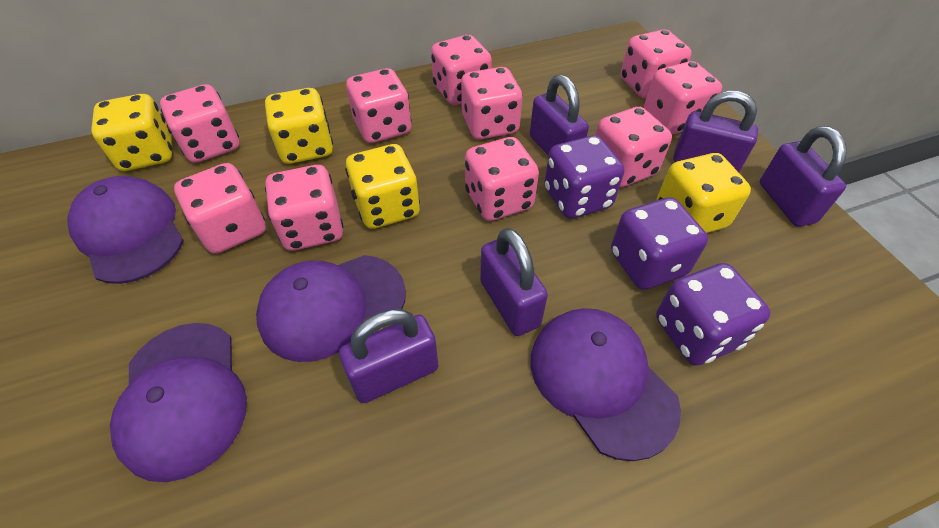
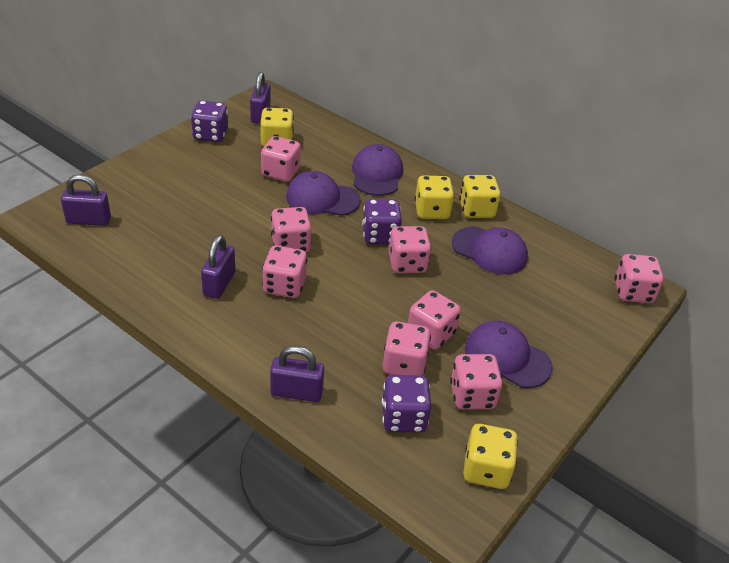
pink dice: [160,84,239,163] [174,163,266,254] [265,165,344,251] [346,68,411,143] [431,35,492,105] [461,67,523,140] [465,137,539,221] [595,107,672,187] [621,29,691,98] [644,61,722,134] = 10 -> [261,136,301,182] [262,246,307,298] [271,207,311,252] [383,321,431,376] [389,226,431,273] [408,290,461,350] [450,354,502,410] [615,254,664,303] = 8
purple padlock: [339,309,438,403] [480,228,548,336] [530,75,589,156] [673,91,758,172] [760,126,847,227] = 5 -> [61,175,111,226] [201,235,236,299] [250,72,271,124] [270,346,324,402] = 4

